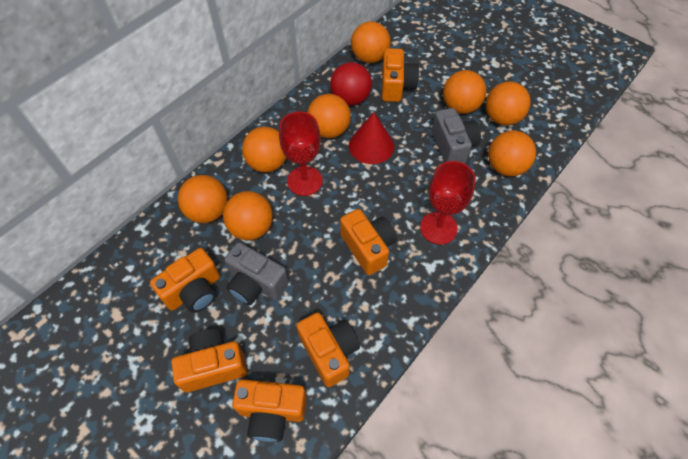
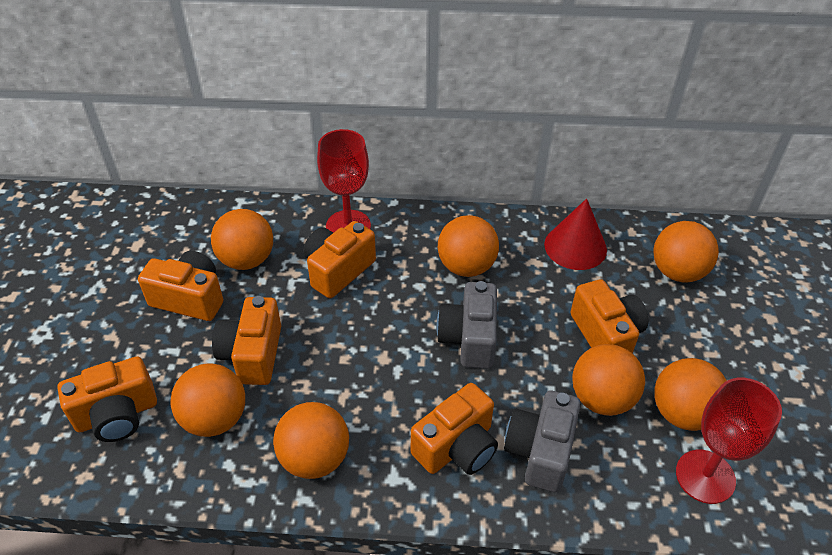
orange ball: [178,175,228,223] [223,191,273,240] [242,127,286,173] [307,94,351,138] [351,21,390,63] [443,70,486,114] [486,81,531,126] [488,130,536,177] = 8 -> [170,363,245,437] [211,209,273,270] [273,402,349,479] [438,215,499,277] [572,344,645,416] [653,221,719,282] [654,358,727,431] = 7
red ball: [330,62,372,106] = 1 -> none = 0

